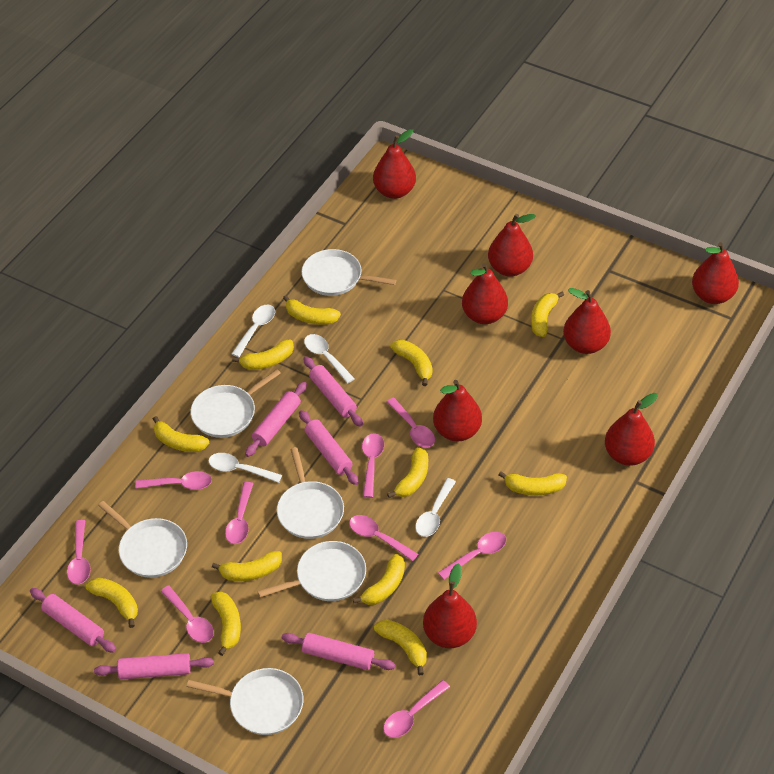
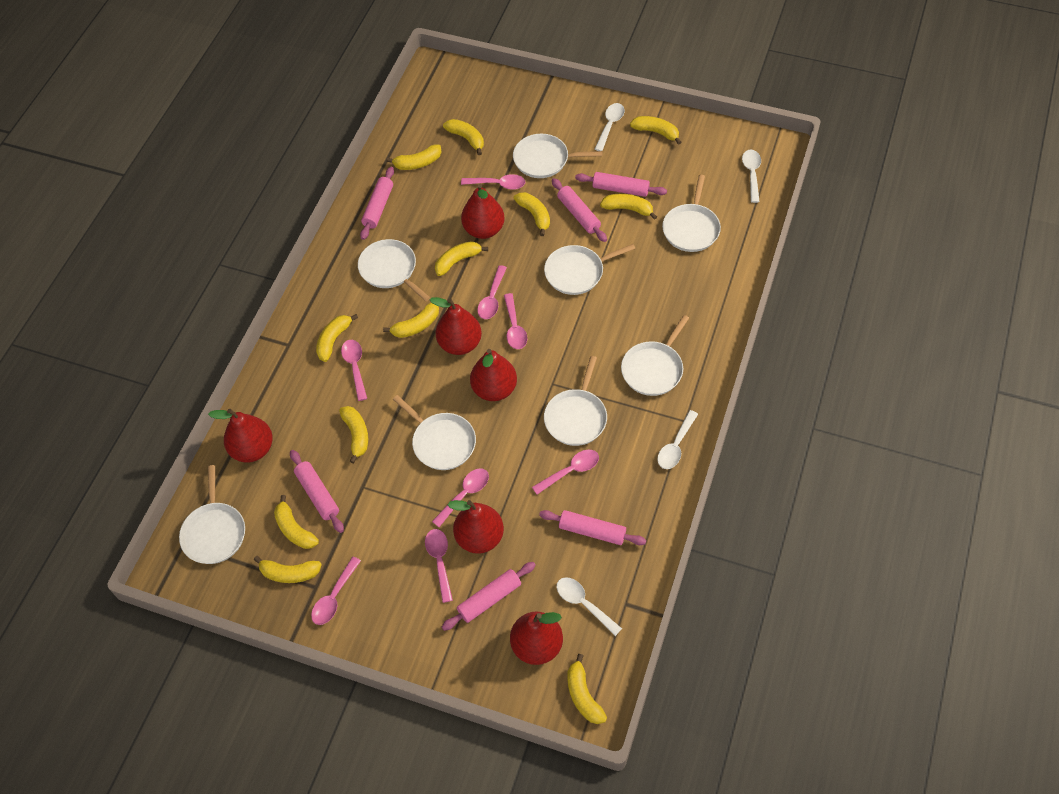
pink spoon: [67,520,91,585] [135,471,212,490] [161,585,214,643] [225,482,253,544] [349,515,418,561] [362,433,384,498] [383,680,450,738] [387,398,435,448] [438,532,506,580] = 9 -> [311,557,361,625] [341,340,367,401] [425,529,453,603] [432,468,489,527] [461,174,526,190] [477,265,507,319] [504,293,527,349] [532,450,599,494] = 8
red pear: [373,129,416,199] [423,563,477,648] [433,380,482,441] [462,263,508,324] [488,214,536,277] [563,288,611,354] [605,393,658,466] [692,242,739,304] = 8 -> [208,409,273,463] [430,297,482,355] [448,500,504,554] [461,184,505,239] [470,349,517,401] [510,611,563,665] = 6
white pan: [98,501,187,578] [187,668,303,735] [190,369,281,438] [257,541,366,601] [277,447,344,539] [301,249,396,296] = 6 -> [179,465,245,564] [358,239,431,301] [393,395,476,470] [513,134,602,178] [544,244,635,295] [544,356,607,446] [621,315,689,396] [662,175,721,252] = 8

